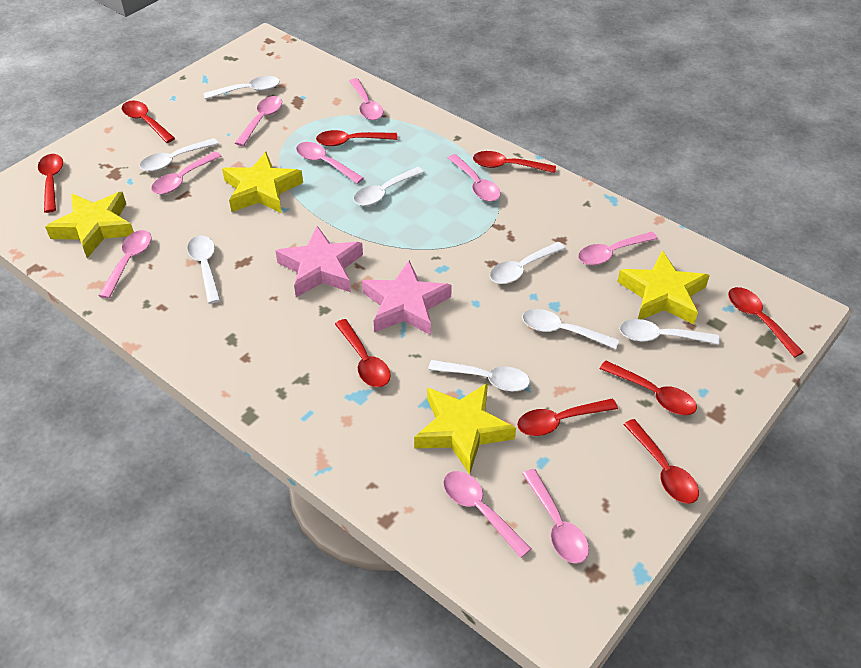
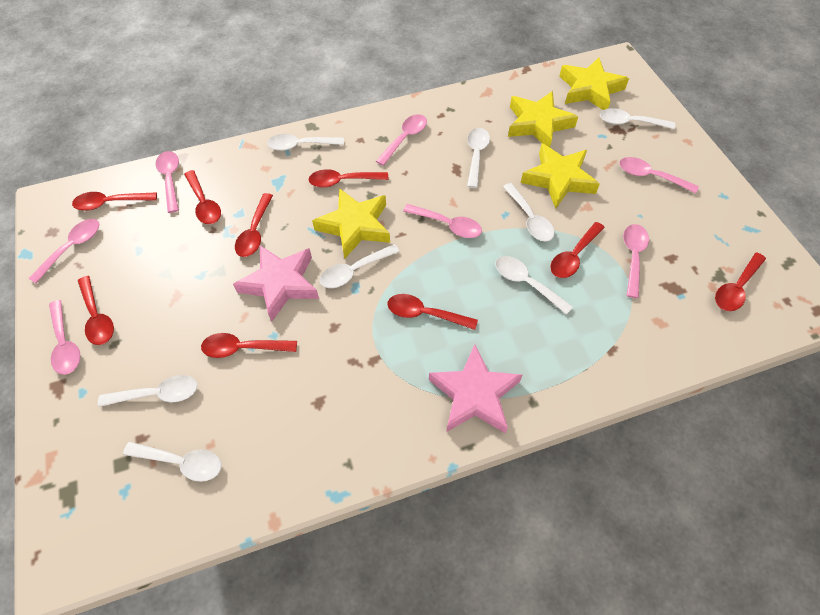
pink spoon: [98,230,152,299] [151,151,221,194] [235,96,282,146] [296,142,364,184] [349,78,383,120] [443,471,532,558] [448,154,501,202] [522,469,589,564] [578,232,658,265] = 9 -> [28,219,99,283] [49,300,80,375] [156,151,179,213] [376,114,427,166] [403,204,482,238] [619,157,699,193] [623,224,649,298] = 7

